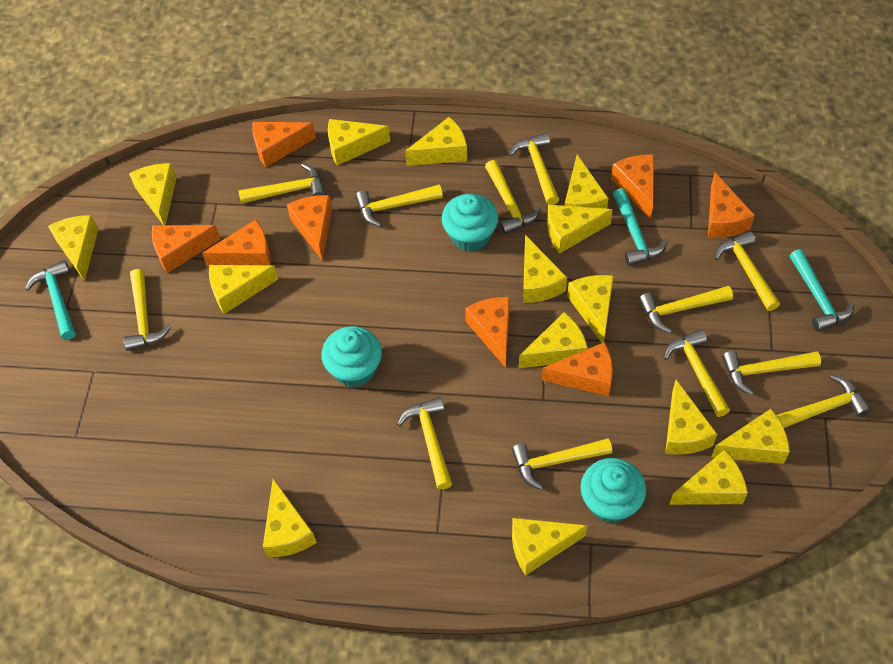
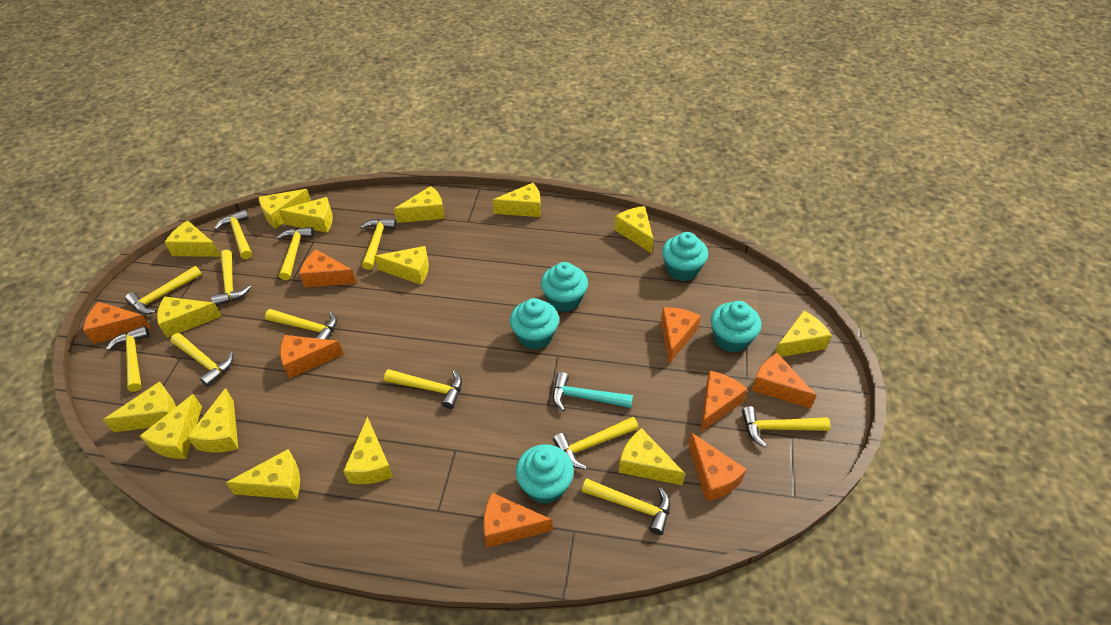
turquoise cupcake: [321,326,382,387] [442,194,498,252] [581,458,646,523] = 3 -> [510,298,559,350] [516,444,574,504] [541,262,588,312] [662,232,708,281] [711,301,761,353] = 5
turquoise hammer: [25,260,75,340] [613,188,668,266] [789,249,855,331] = 3 -> [553,372,633,411] = 1

